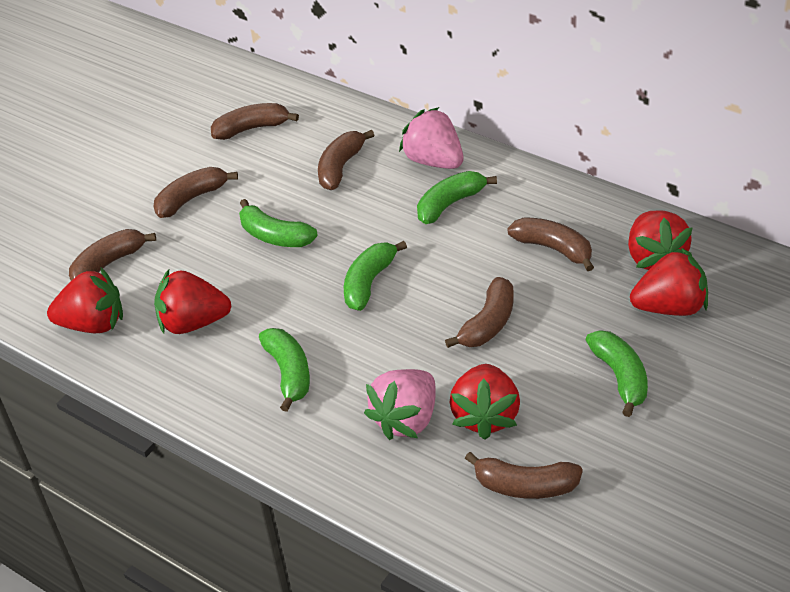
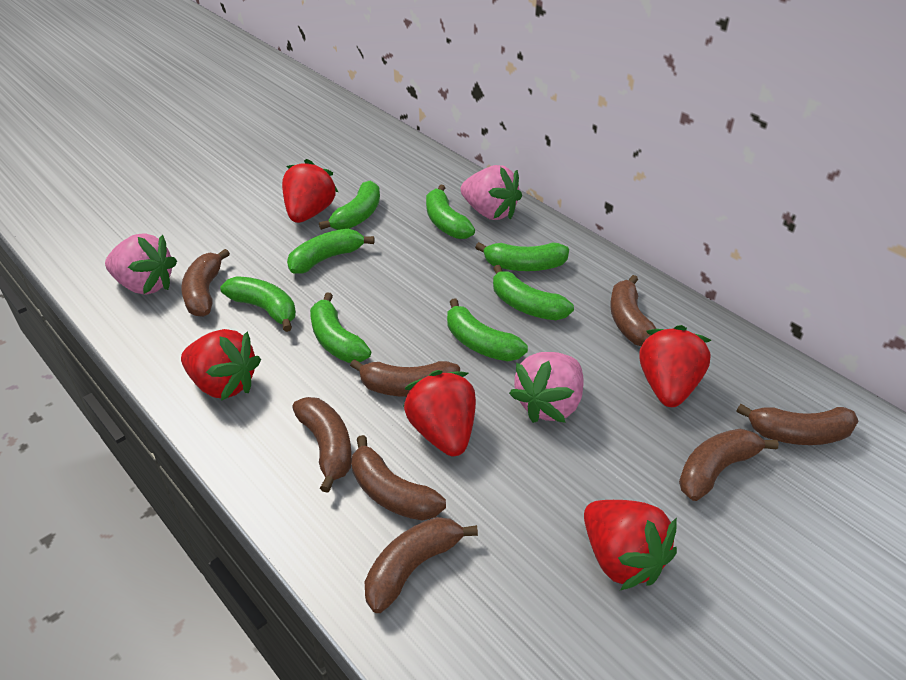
brown banana: [69,229,156,281] [153,167,238,218] [211,103,299,140] [318,130,374,190] [445,277,514,348] [465,452,583,499] [507,217,594,271] = 7 -> [181,249,230,317] [292,397,352,493] [350,359,460,397] [351,435,446,521] [365,517,478,613] [610,275,656,346] [679,429,779,501] [736,404,858,445] = 8
green banana: [239,199,318,247] [259,328,310,412] [344,241,407,311] [417,171,497,224] [586,330,648,417] = 5 -> [220,276,296,332] [287,229,374,274] [310,292,371,363] [319,181,380,230] [426,184,475,239] [447,298,528,361] [475,242,569,271] [493,265,574,320] = 8
pink strawberry: [364,369,436,440] [399,107,463,169] = 2 -> [105,233,177,294] [461,165,522,220] [509,352,584,423] = 3

